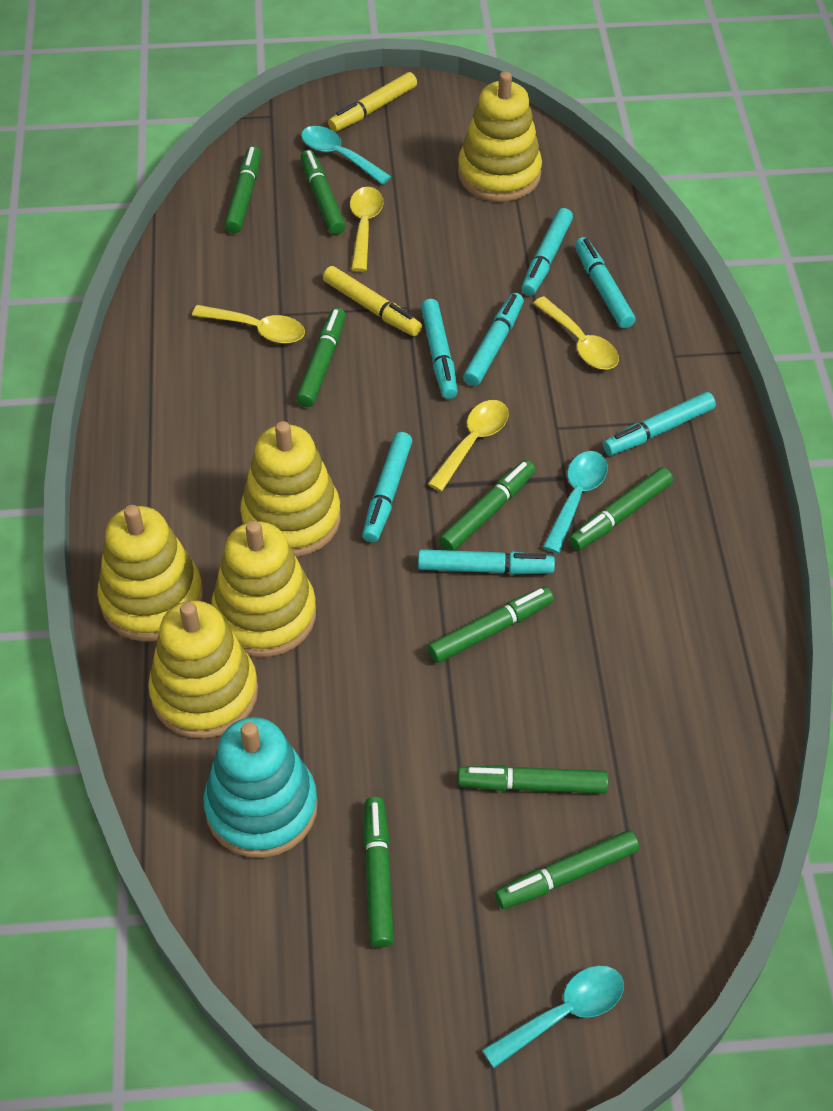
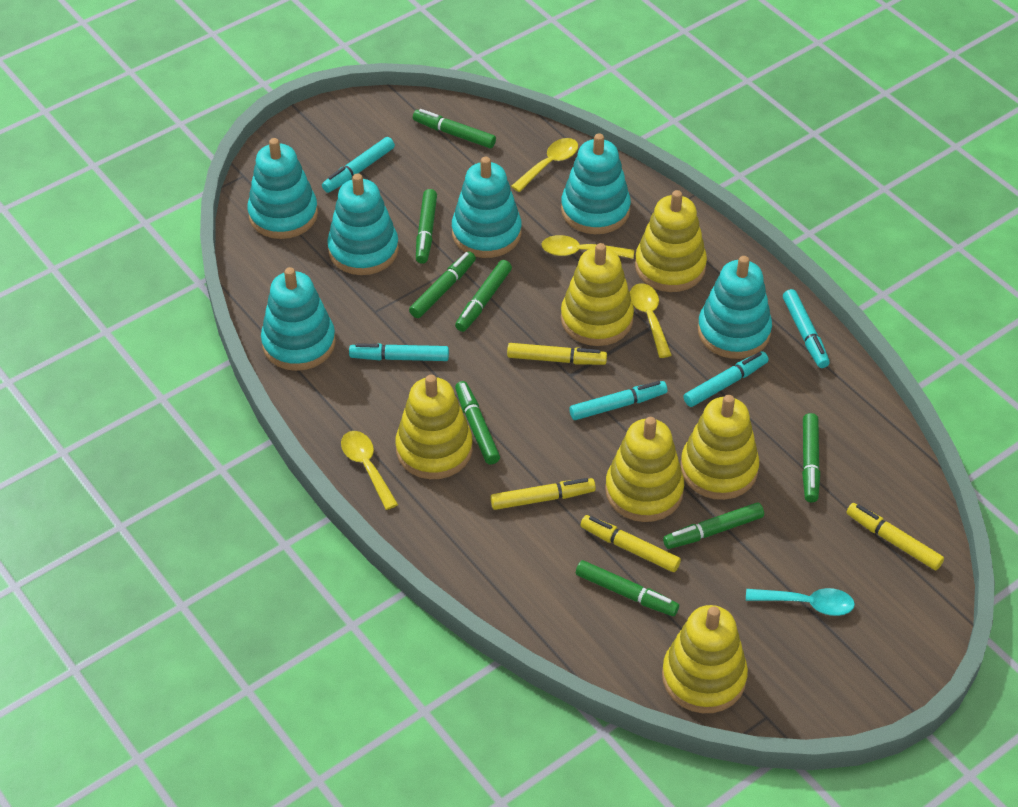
green marker: [224,146,261,233] [296,308,346,407] [300,150,346,235] [363,797,394,948] [428,587,554,663] [439,460,536,551] [458,765,608,793] [495,830,639,909] [569,467,673,550] = 9 -> [409,251,476,318] [413,109,496,148] [416,189,437,264] [455,260,512,332] [455,381,500,465] [576,560,679,616] [663,502,764,549] [802,413,820,502] = 8
turquoise marker: [362,432,412,542] [418,549,555,575] [421,299,458,399] [463,293,524,386] [522,208,573,296] [575,237,635,329] [603,392,716,456] = 7 -> [322,137,395,193] [349,343,449,361] [569,381,667,420] [684,351,769,407] [783,289,830,368] = 5
turquoise spoon: [301,126,392,185] [482,966,624,1068] [543,451,608,553] = 3 -> [746,588,855,616] = 1
turquoise stacking toy: [204,717,318,858] = 1 -> [247,138,318,239] [261,267,336,371] [327,174,399,275] [452,157,522,258] [561,133,631,234] [698,256,772,359] = 6
yellow marker: [323,266,422,336] [328,72,417,132] = 2 -> [490,478,596,510] [507,343,607,365] [581,515,681,572] [846,503,944,570] = 4
yellow stacking toy: [97,505,203,642] [148,601,258,738] [211,521,316,657] [240,421,341,557] [458,71,542,202] = 5 -> [395,375,473,479] [561,243,634,346] [605,417,684,522] [635,190,707,292] [662,605,748,713] [681,395,759,500] = 6

